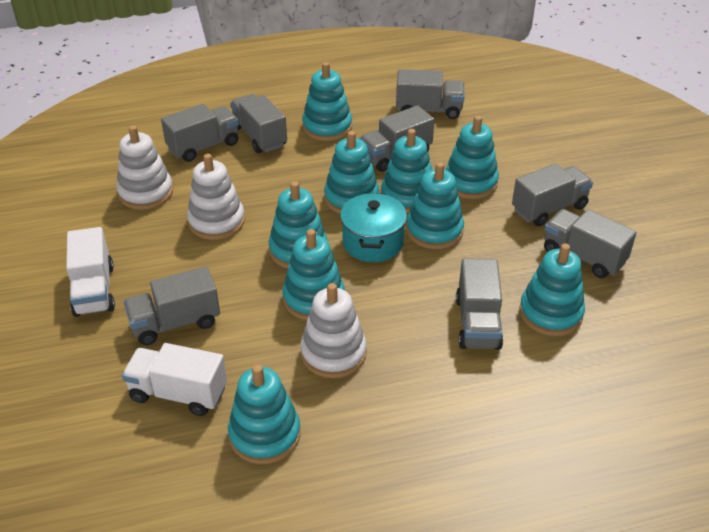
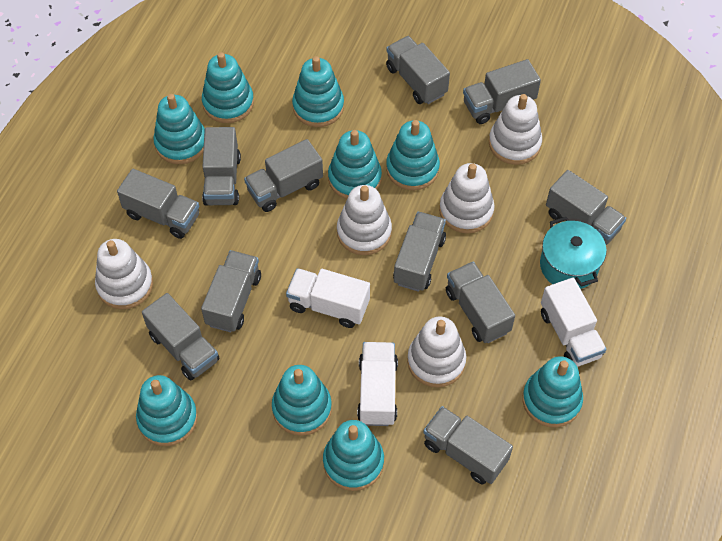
grey truck: [123,267,220,345] [161,104,239,162] [230,94,287,153] [359,105,434,172] [396,69,464,119] [456,258,503,350] [512,164,593,226] [544,209,637,278] = 8 -> [117,169,199,239] [142,293,219,380] [201,250,261,332] [202,127,241,206] [244,139,323,212] [386,36,450,104] [393,212,446,292] [423,406,513,485] [446,262,515,343] [463,59,541,124] [546,170,626,245] = 11
white stacking toy: [116,126,173,210] [187,154,245,240] [300,283,367,378] = 3 -> [95,239,153,309] [337,185,392,255] [407,316,466,387] [439,163,495,234] [489,94,542,165] = 5
white truck: [66,227,115,317] [122,343,227,416] = 2 -> [286,268,370,328] [357,342,398,426] [541,278,607,367] = 3

